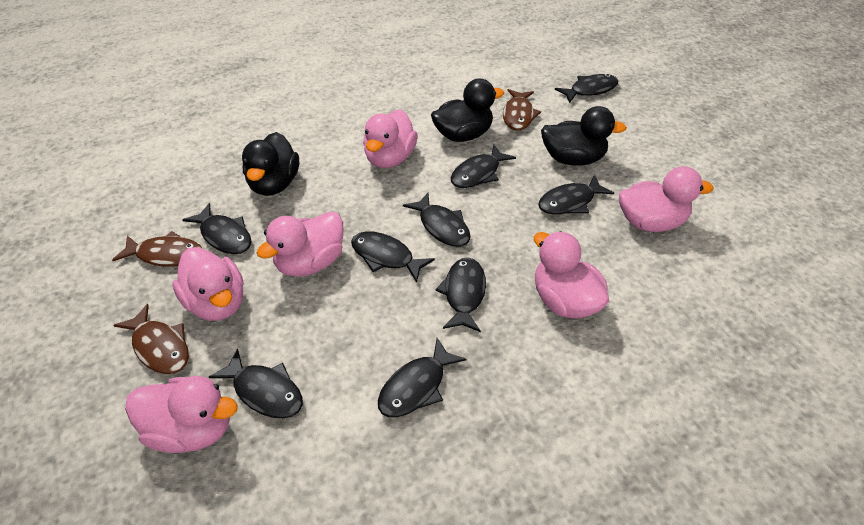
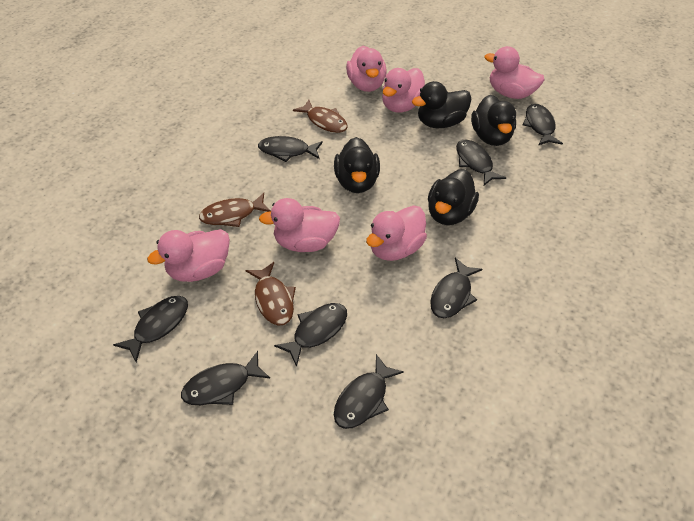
black duck: [242,132,299,196] [431,79,504,142] [541,106,627,166] = 3 -> [334,137,380,193] [412,81,471,128] [428,169,479,225] [471,95,516,146] = 4
black fish: [183,203,251,254] [209,348,303,418] [351,231,435,283] [378,338,467,417] [403,192,471,247] [436,257,486,332] [451,145,516,188] [538,175,614,214] [555,74,618,103] = 9 -> [113,296,188,362] [181,351,270,405] [258,136,323,162] [274,303,347,367] [334,354,404,429] [430,258,482,318] [456,140,506,186] [523,104,563,145] = 8

